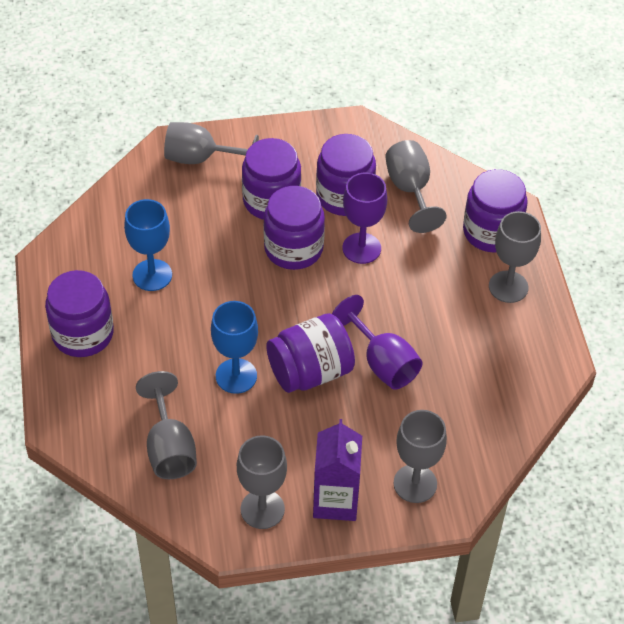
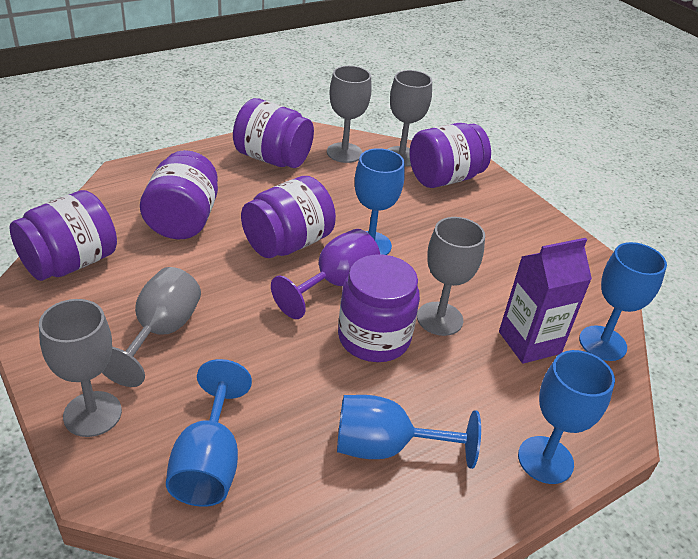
blue goblet: [124,199,172,291] [211,301,258,394] = 2 -> [166,359,252,507] [337,395,481,469] [355,148,405,255] [518,350,615,484] [579,242,667,361] = 5
grey goblet: [136,371,197,479] [164,122,259,164] [237,435,287,529] [385,140,446,233] [393,410,447,503] [489,211,541,303] = 6 -> [39,299,122,437] [102,267,201,387] [327,66,372,163] [388,70,432,167] [417,217,485,336] = 5
purple goblet: [332,295,422,389] [342,173,387,264] = 2 -> [271,229,380,319] = 1

